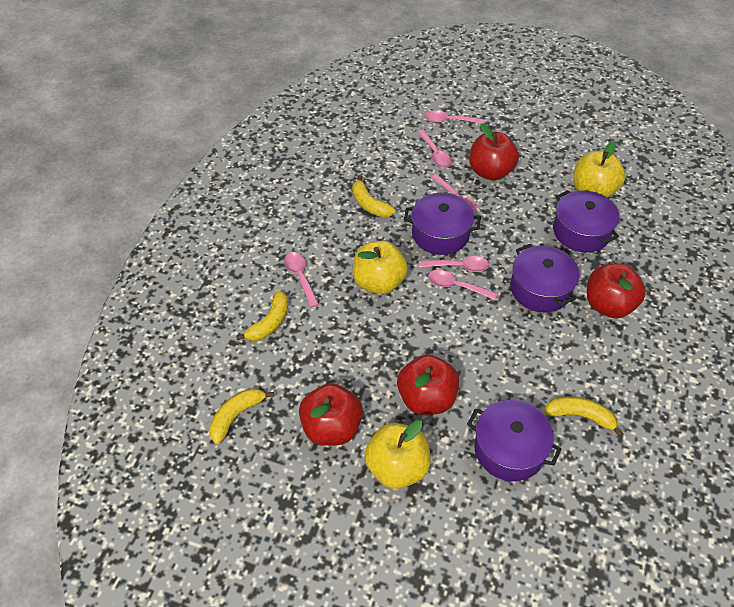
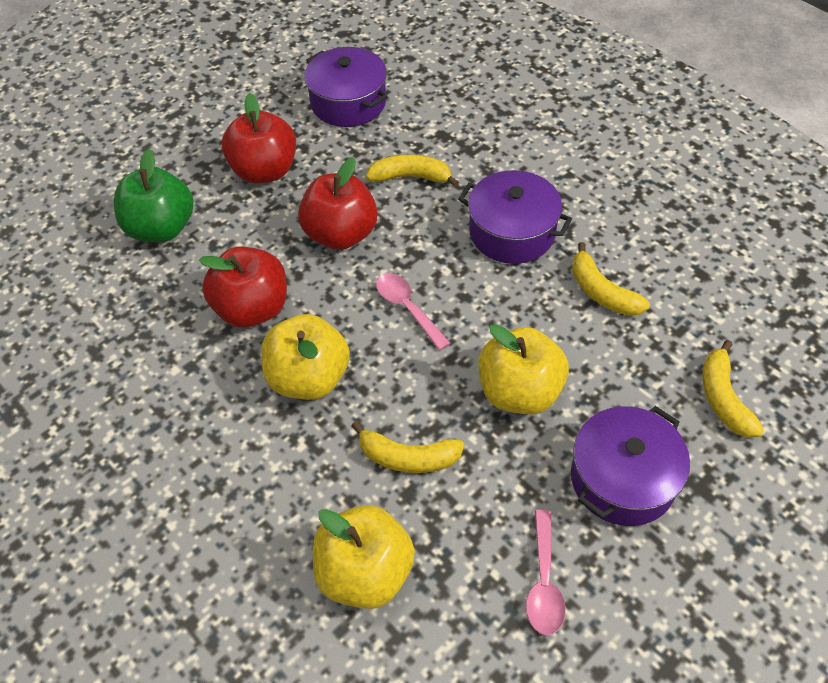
green apple: none = 0 -> [114,149,193,242] = 1
pink spoon: [284,252,319,307] [417,130,452,168] [419,256,489,272] [424,111,484,124] [428,270,498,300] [431,174,477,212] = 6 -> [376,273,450,350] [526,510,566,635] = 2
purple pot: [404,193,481,255] [467,400,562,481] [510,244,579,312] [553,190,619,252] = 4 -> [305,47,387,127] [458,170,572,264] [571,406,690,526] = 3
red apple: [299,383,363,446] [397,354,459,415] [469,123,519,180] [587,263,646,318] = 4 -> [199,246,287,328] [222,93,296,184] [298,157,378,250] = 3

